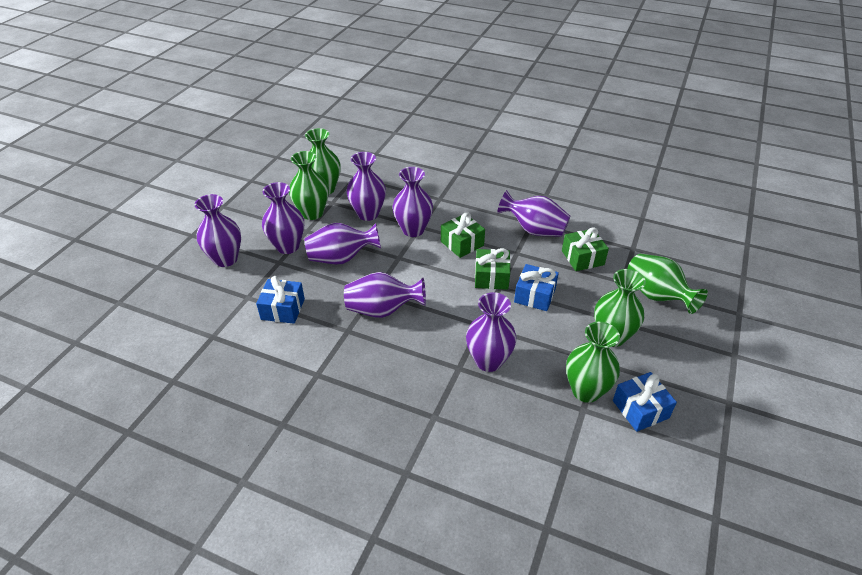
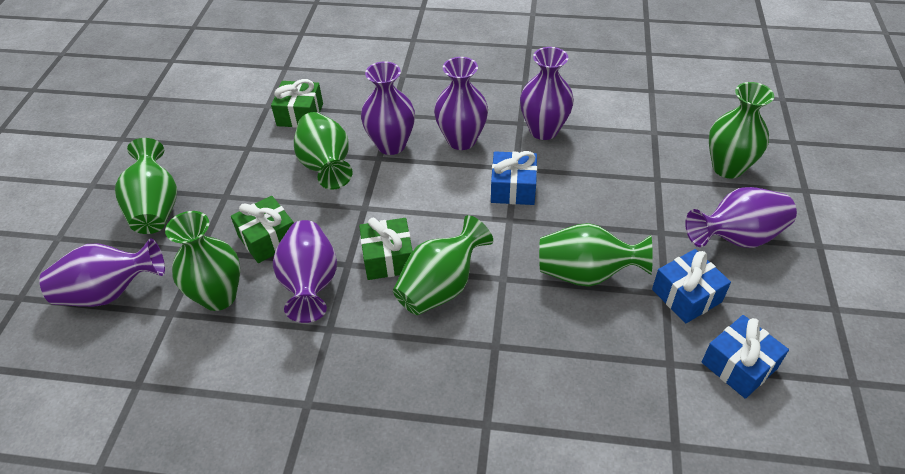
green vase: [289,151,329,220] [305,128,341,194] [566,322,620,403] [594,269,646,347] [627,254,708,314] = 5 -> [115,138,177,234] [165,211,240,311] [294,112,353,190] [393,215,493,315] [539,223,653,287] [709,82,774,178] = 6
purple vase: [195,194,241,267] [262,182,304,254] [305,223,381,265] [344,272,426,318] [346,152,386,221] [392,167,433,237] [466,292,516,372] [497,190,570,237] = 8 -> [39,238,165,307] [273,220,337,323] [361,61,415,155] [434,57,488,150] [520,47,574,140] [685,187,797,248] = 6

